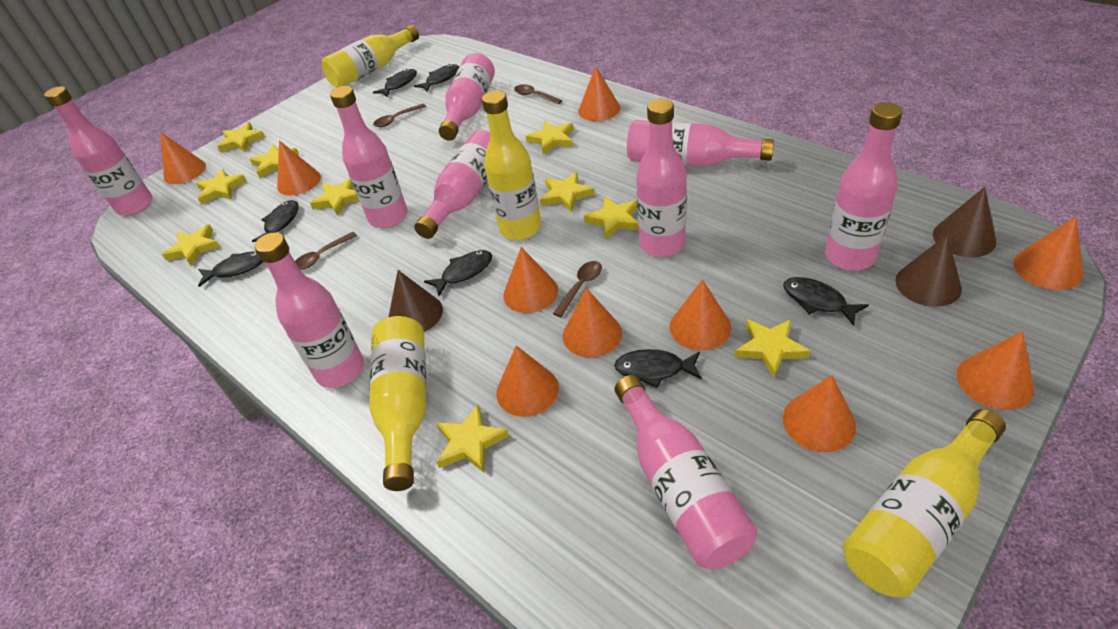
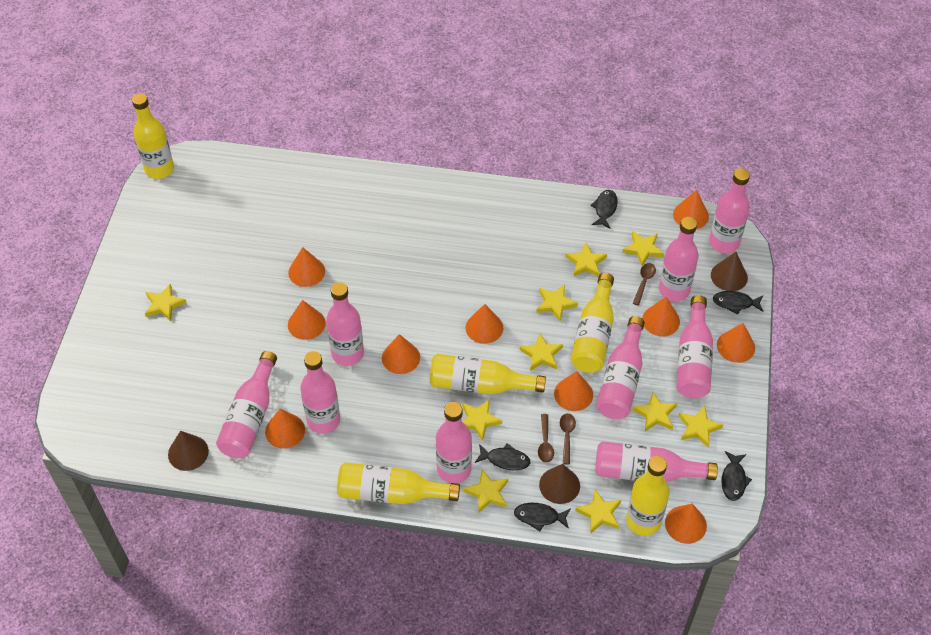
black fish: [198,251,263,287] [252,200,299,242] [373,69,417,97] [414,64,459,92] [424,250,492,296] [614,349,702,388] [783,277,869,326] = 7 -> [475,443,530,470] [514,503,571,531] [590,190,618,228] [713,291,764,315] [722,451,752,501] = 5
brown spoon: [295,232,357,270] [373,104,426,127] [514,84,563,104] [553,261,602,317] = 4 -> [538,414,554,463] [560,413,576,465] [633,263,656,306] = 3
yellow bottle: [321,25,419,87] [369,316,427,491] [482,90,541,240] [843,409,1006,597] = 4 -> [132,93,174,179] [337,462,460,504] [430,354,546,394] [571,273,614,373] [626,456,670,536] = 5

